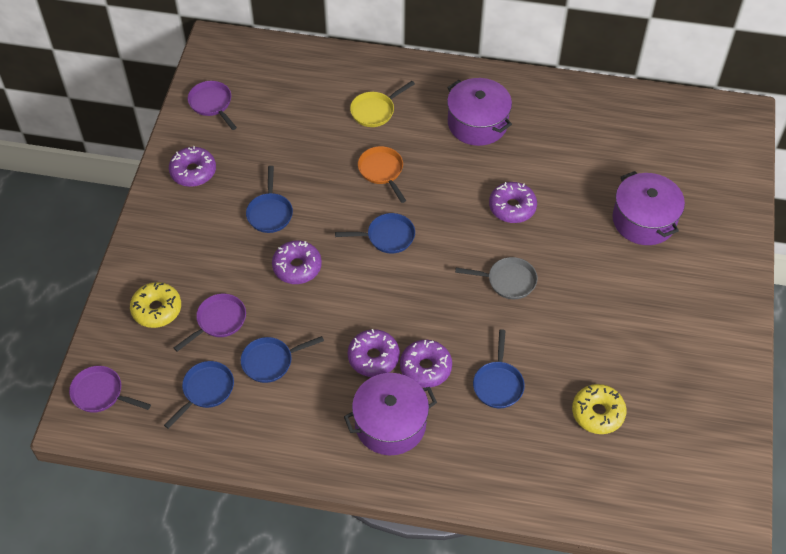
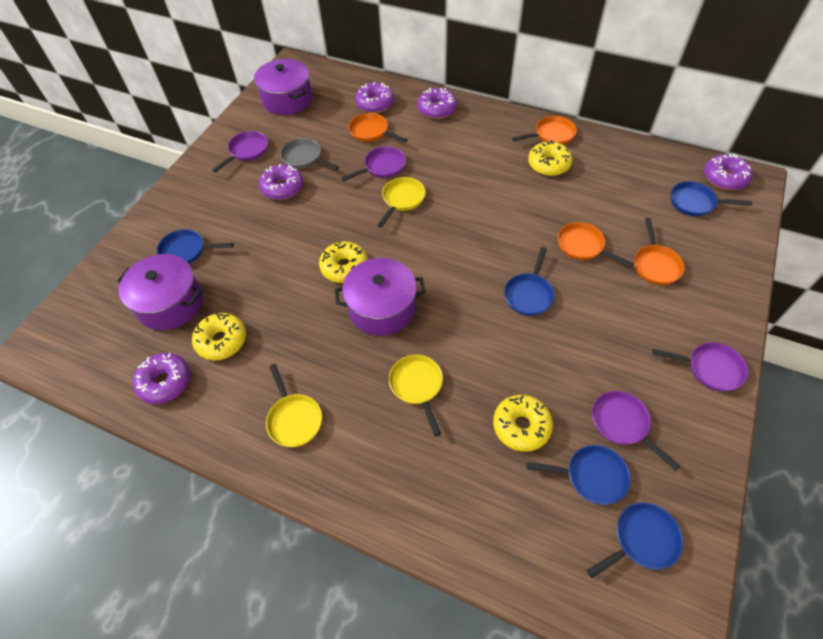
orange pan: [358,146,406,203] = 1 -> [348,113,408,143] [512,116,577,145] [558,222,634,268] [634,218,685,285] = 4
purple pan: [69,366,151,413] [174,294,246,352] [188,81,237,130] = 3 -> [212,131,268,173] [341,146,406,181] [592,391,680,471] [652,342,748,392] = 4
yellow donut: [130,282,181,328] [572,384,627,434] = 2 -> [192,313,246,361] [319,241,368,283] [493,395,553,452] [528,140,572,176] = 4
yellow pan: [350,81,415,127] = 1 -> [266,364,322,447] [377,177,425,227] [389,355,443,436] = 3

